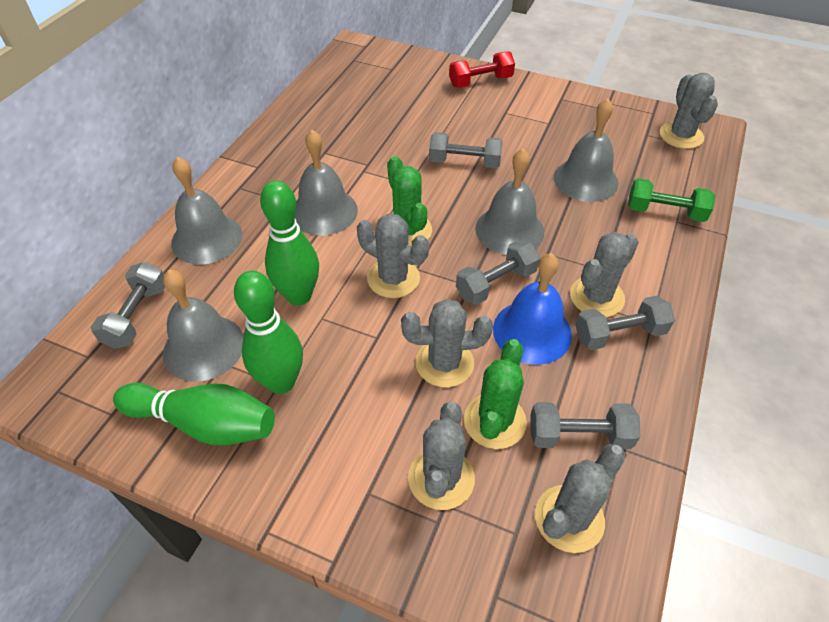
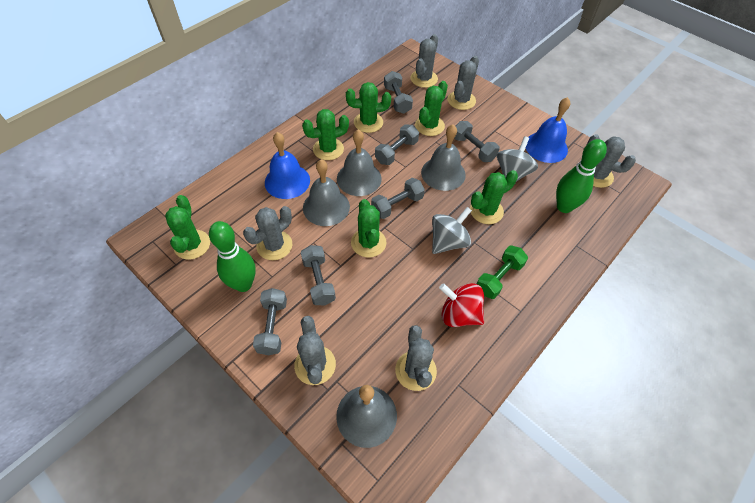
blue bell: [493,253,572,365] = 1 -> [265,132,310,199] [526,97,570,163] = 2
green bowling pin: [113,383,275,445] [234,271,303,394] [260,180,319,306] = 3 -> [209,221,256,292] [556,139,607,213] = 2
green cactus: [387,156,432,247] [464,339,527,449] = 2 -> [165,195,210,260] [302,109,349,160] [346,82,391,133] [351,199,386,257] [415,81,448,136] [470,170,518,224] = 6
grey bell: [163,270,244,382] [171,157,242,264] [295,130,358,236] [475,148,544,255] [554,98,619,202] = 5 -> [303,160,350,226] [336,385,397,448] [337,130,382,196] [421,125,466,191] = 4
grey dumbbell: [91,261,165,349] [429,132,503,168] [456,240,540,305] [530,402,640,449] [575,296,675,350] = 5 -> [253,288,287,356] [301,245,336,305] [371,178,425,219] [375,124,419,165] [384,71,413,114] [455,121,500,162] = 6
grey spinning top: none = 0 -> [432,207,472,254] [497,136,538,182] = 2
red dumbbell: [449,51,515,88] = 1 -> none = 0
red spinning top: none = 0 -> [439,283,484,327] = 1

